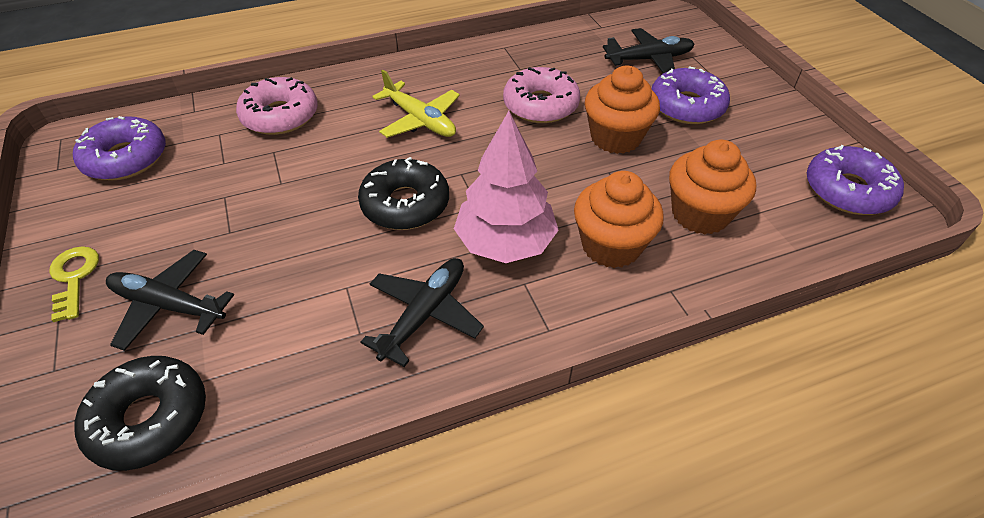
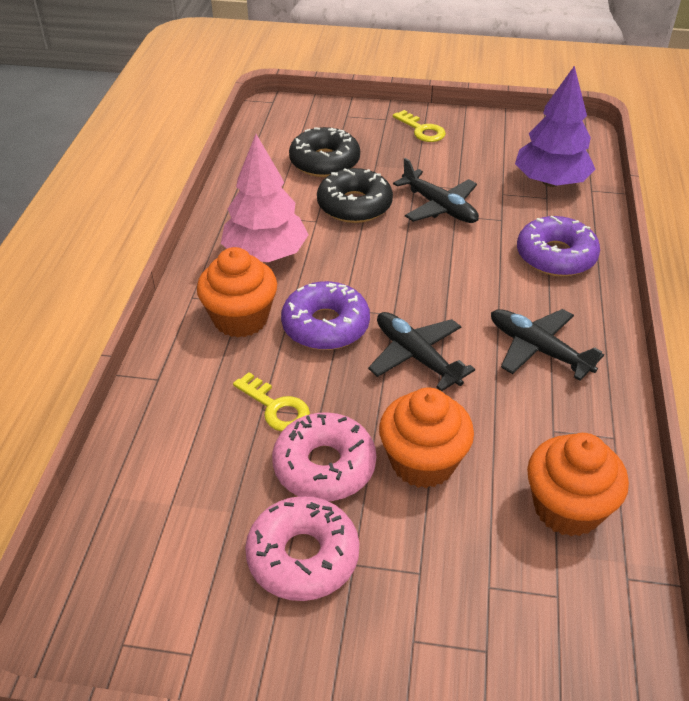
purple donut: [73,116,166,180] [651,66,730,124] [807,145,904,215] = 3 -> [281,281,370,350] [517,215,600,277] = 2
purple tree: none = 0 -> [515,66,596,187] = 1
yellow key: [49,246,99,322] = 1 -> [233,372,310,431] [393,110,446,142] = 2
yellow plane: [372,70,460,138] = 1 -> none = 0

